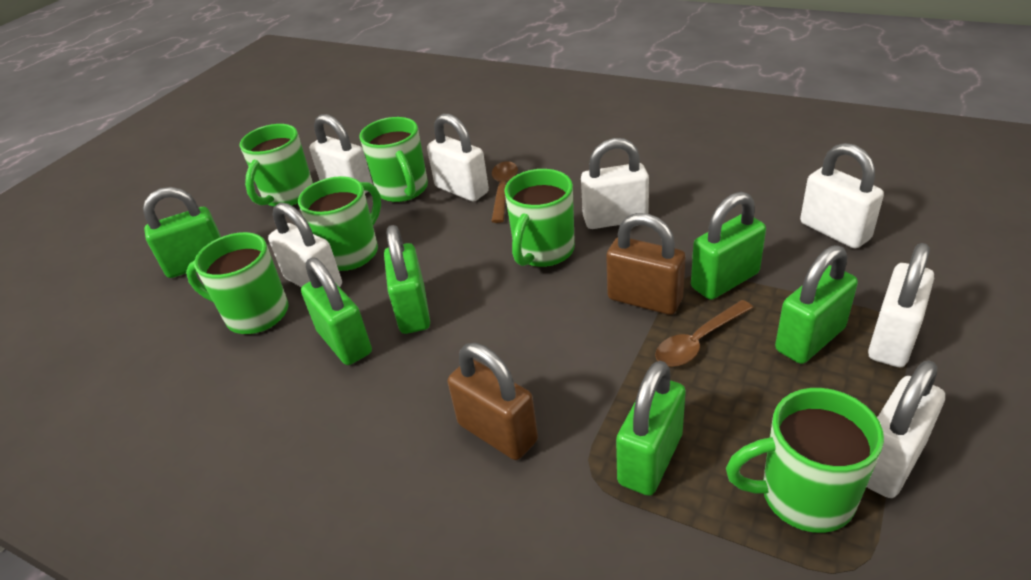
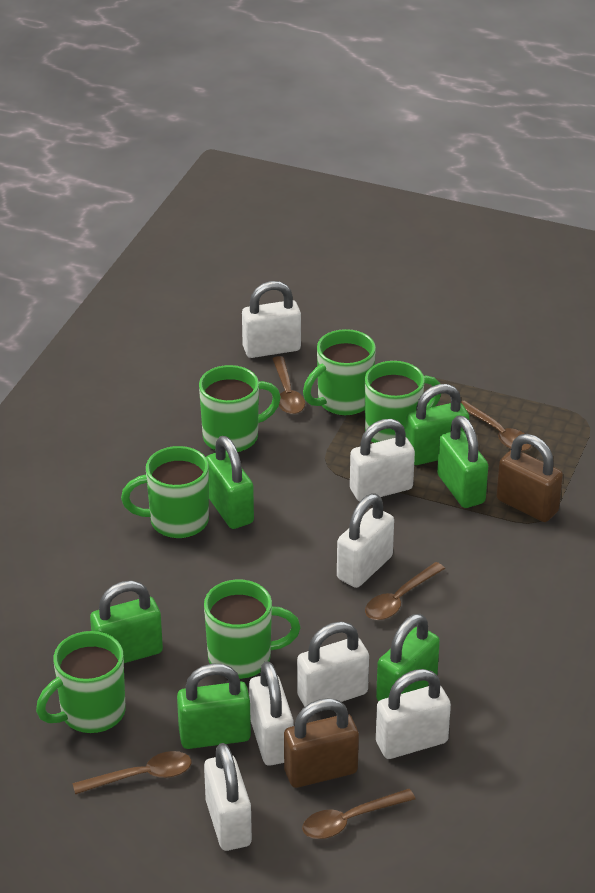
brown spoon: [491,161,518,223] [655,300,753,367] = 2 -> [72,751,192,794] [272,356,305,414] [302,789,416,839] [365,562,445,620] [461,401,531,451] = 5

